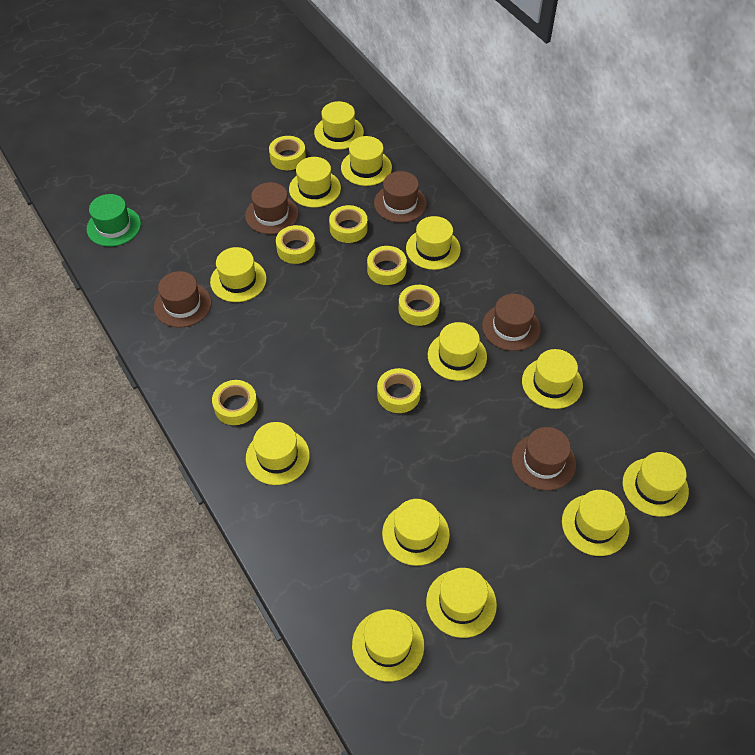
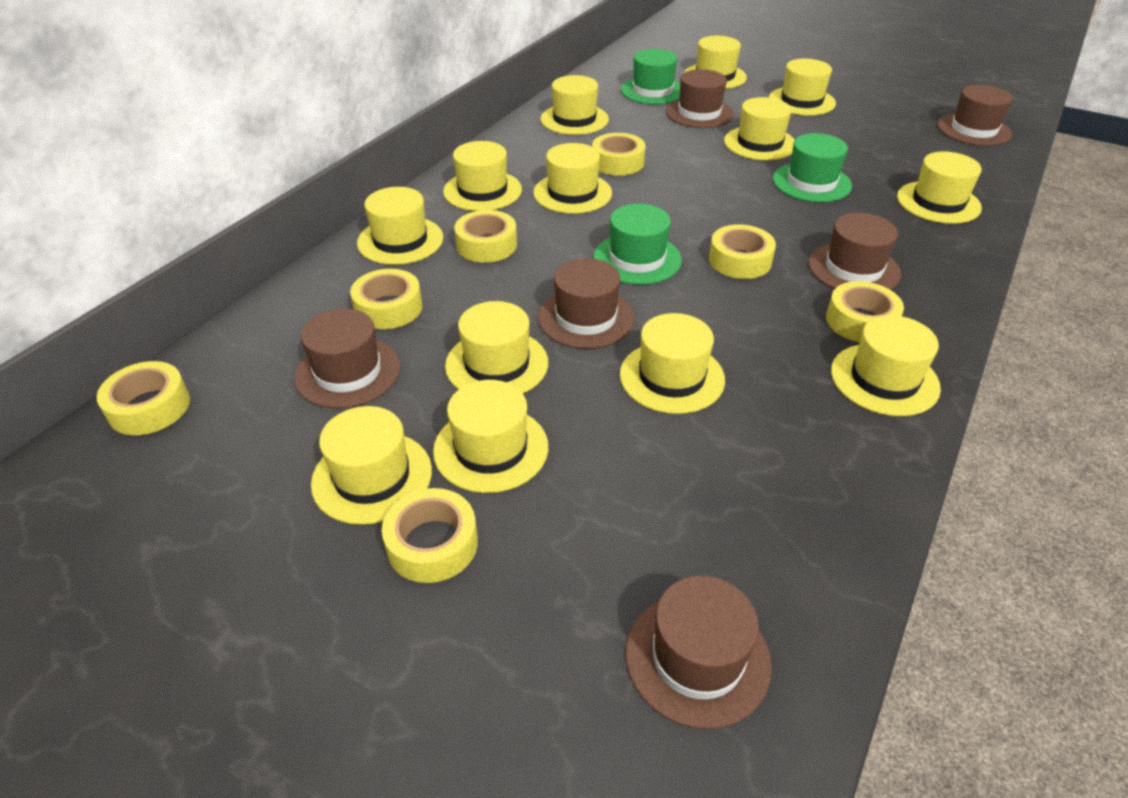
brown hat: [154,271,211,328] [245,182,299,234] [374,171,427,223] [482,294,541,351] [512,427,576,490] = 5 -> [294,309,401,408] [538,258,635,349] [626,576,772,729] [666,69,734,128] [808,213,901,290] [937,85,1013,146] = 6
green hat: [87,194,141,247] = 1 -> [593,204,682,285] [621,49,680,104] [773,133,852,202] = 3

